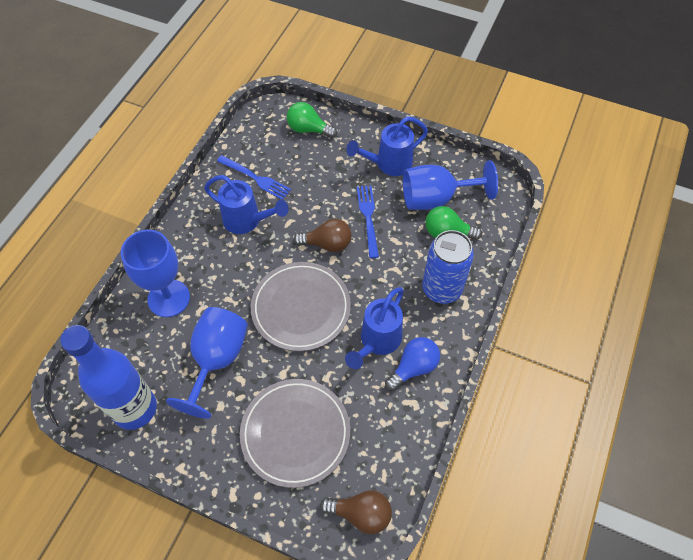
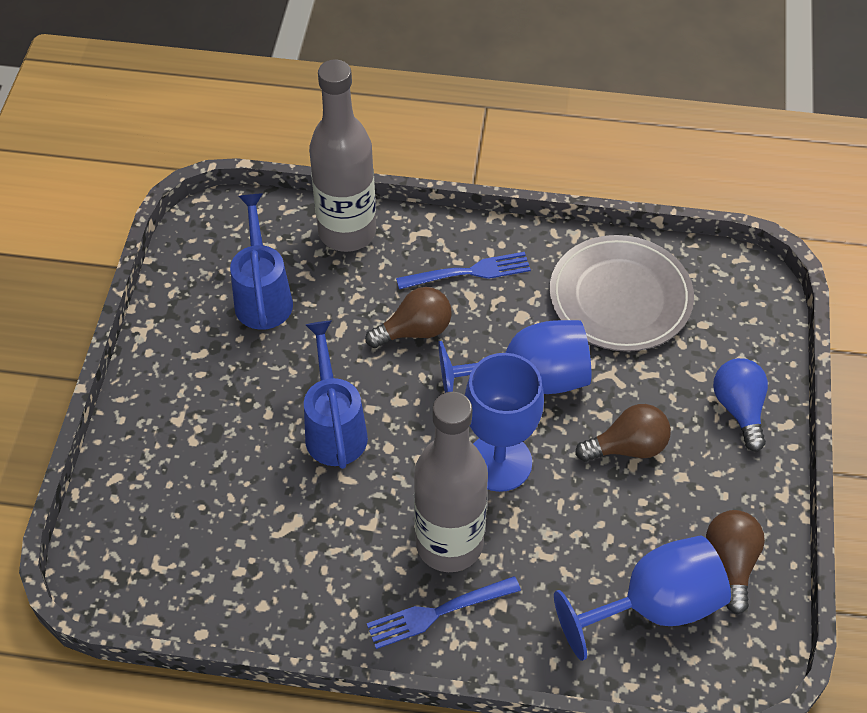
blue bottle: [60,325,157,430] = 1 -> none = 0
blue can: [422,230,474,304] = 1 -> none = 0
blue watering can: [204,175,289,234] [345,287,404,369] [346,117,428,176] = 3 -> [230,193,293,330] [304,321,368,469] = 2
brown light bulb: [293,219,352,252] [320,490,392,534] = 2 -> [365,287,452,348] [575,404,671,462] [706,510,765,614] = 3
green light bulb: [287,102,337,138] [425,206,482,240] = 2 -> none = 0
grey bottle: none = 0 -> [309,60,376,252] [414,392,488,572] = 2
grey plate: [240,379,350,488] [251,262,351,351] = 2 -> [549,235,694,352] = 1

